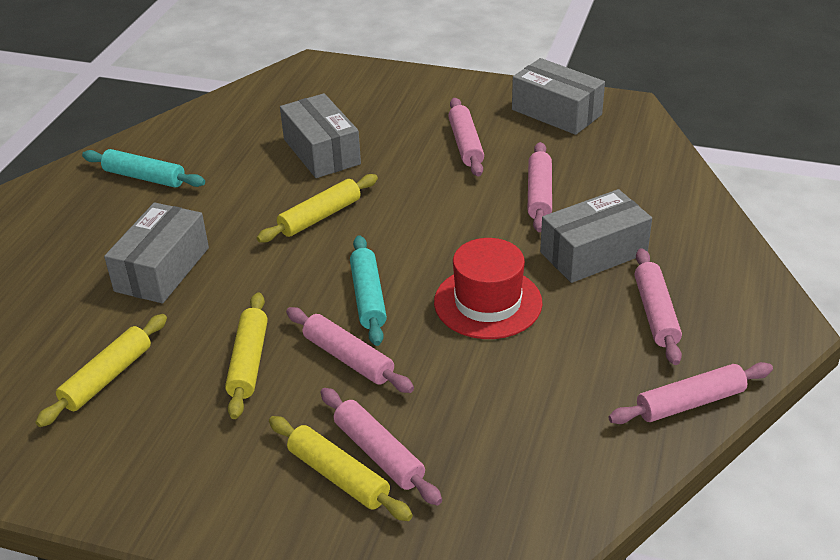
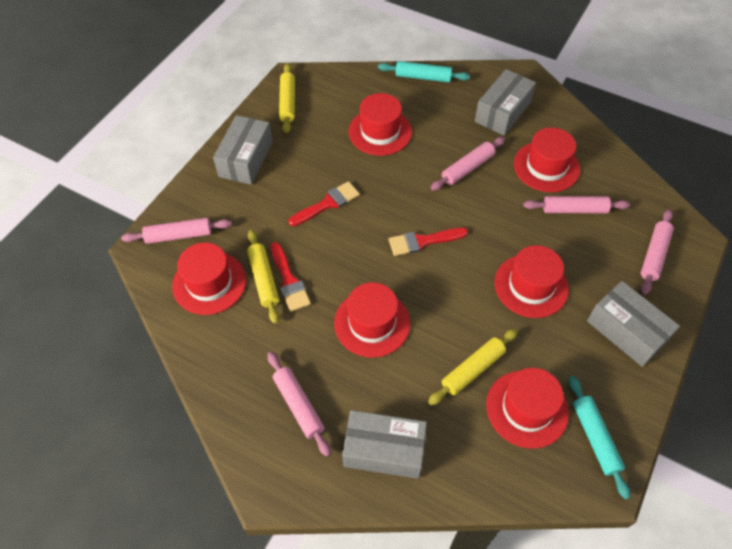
pink rolling pin: [286,307,414,393] [321,388,442,505] [448,98,484,176] [527,142,552,232] [608,362,773,424] [634,248,682,365] = 6 -> [121,218,232,244] [267,352,331,457] [431,137,505,191] [523,196,630,213] [641,209,674,295] = 5
red brush: none = 0 -> [270,242,311,312] [288,181,360,226] [389,228,468,256] = 3
red hat: [434,238,543,339] = 1 -> [172,242,246,315] [334,282,410,358] [349,93,412,156] [486,368,569,449] [494,245,569,318] [514,128,580,192] = 6
yellow rolling pin: [35,314,167,427] [225,292,268,419] [257,174,378,243] [269,416,413,521] = 4 -> [247,230,279,324] [279,63,295,133] [428,329,518,405] = 3

